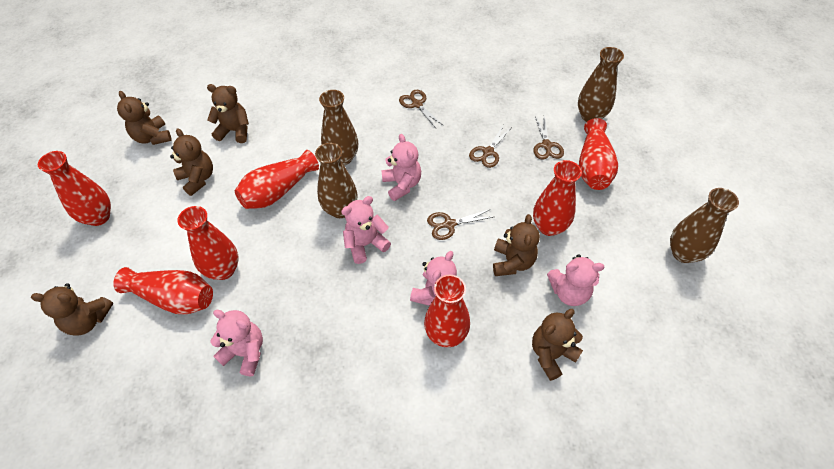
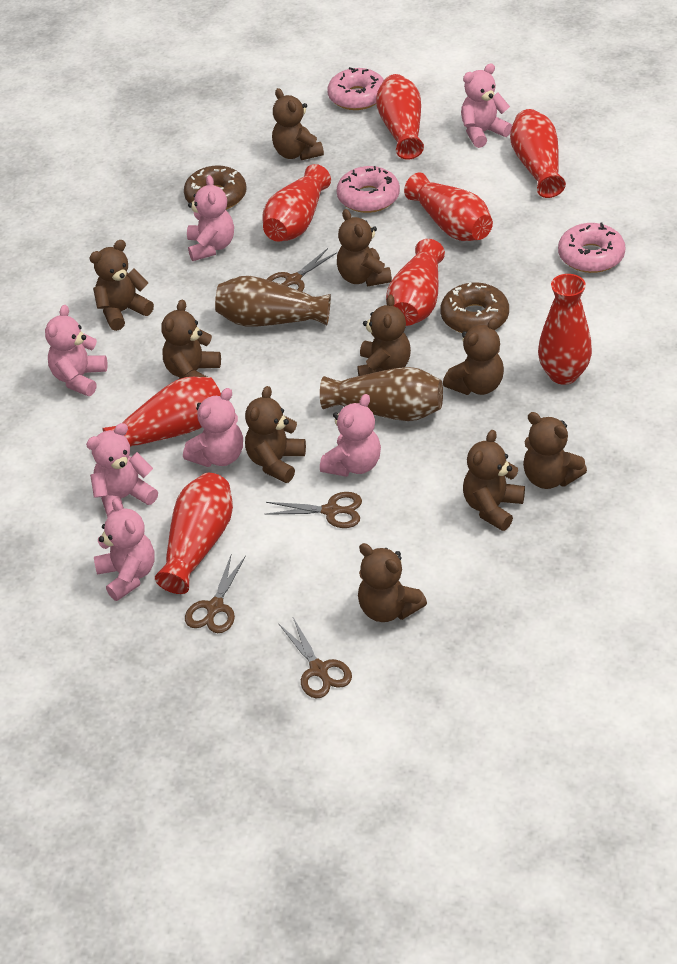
brown donut: none = 0 -> [184,165,246,210] [440,282,509,333] = 2
brown teddy bear: [31,283,113,336] [117,91,171,145] [170,128,213,196] [207,84,249,143] [493,214,540,276] [532,309,583,381] = 6 -> [89,240,154,331] [161,300,221,379] [245,386,306,483] [272,88,324,160] [337,209,392,286] [357,295,411,376] [358,543,427,622] [443,318,504,395] [463,430,525,531] [523,412,587,489] = 10
brown vase: [315,143,358,218] [319,90,358,165] [578,47,624,122] [670,188,739,263] = 4 -> [215,276,331,326] [320,367,443,421] = 2
pink donut: none = 0 -> [327,67,384,110] [336,166,400,213] [558,223,626,273] = 3
pink teddy bear: [210,310,263,377] [341,196,391,264] [381,134,421,201] [410,251,457,306] [547,254,604,306] = 5 -> [45,305,107,396] [86,423,158,518] [94,498,155,601] [183,388,243,467] [187,175,234,261] [320,394,381,477] [461,63,512,148] = 7
red vase: [38,151,111,226] [113,267,213,315] [177,206,239,280] [235,150,319,209] [424,275,470,347] [533,160,582,236] [579,118,618,190] = 7 -> [102,377,221,447] [155,473,233,594] [262,164,331,242] [376,74,424,160] [386,239,445,326] [404,173,493,241] [510,109,566,198] [538,274,592,385] = 8

